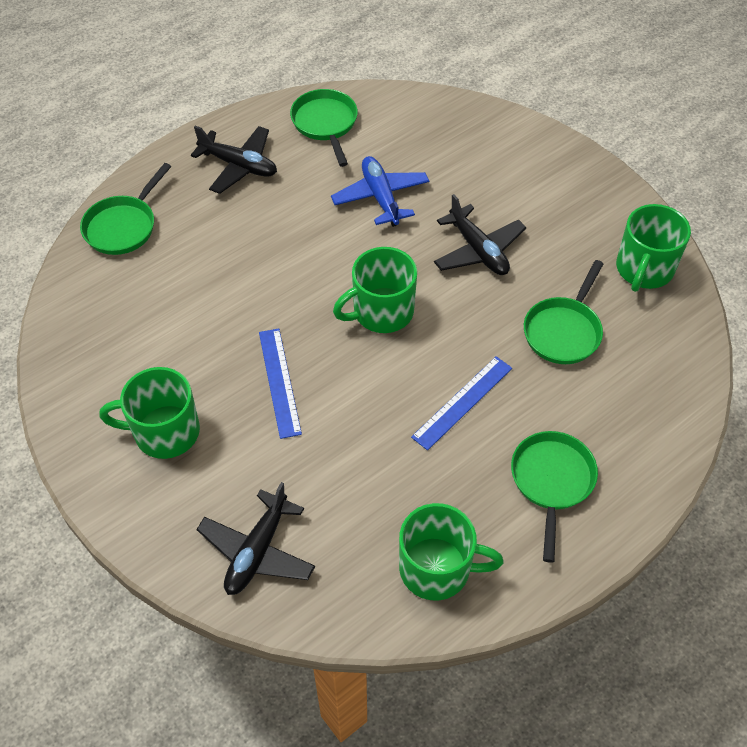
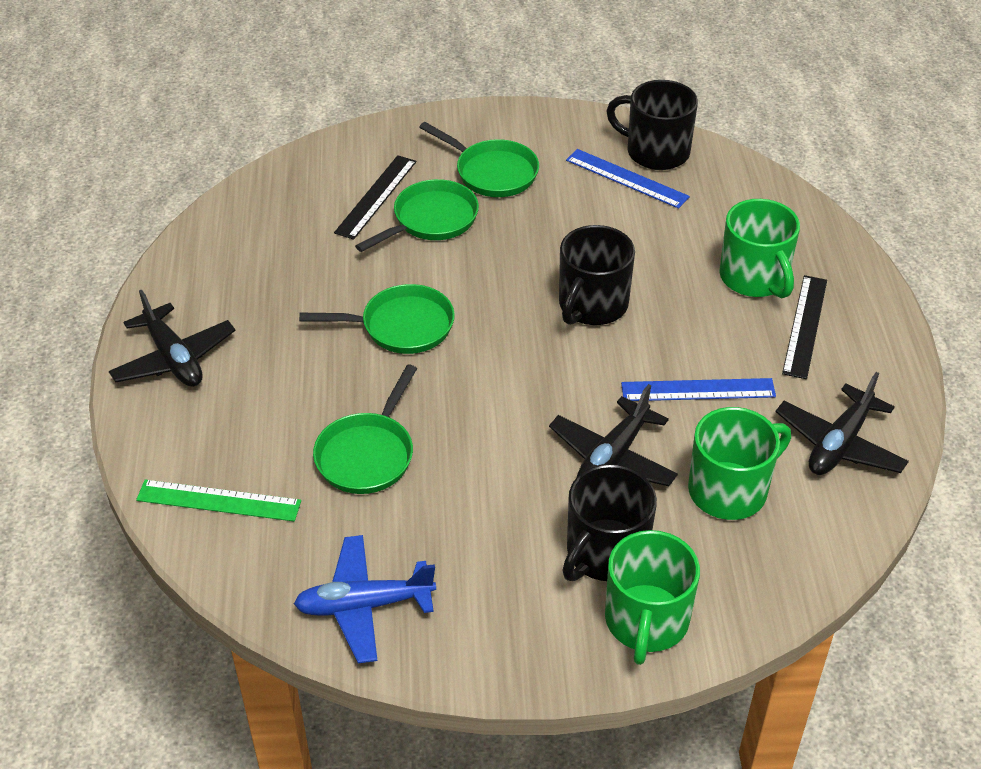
black mug: none = 0 -> [559,225,635,325] [562,464,657,581] [606,80,698,170] = 3
black ruler: none = 0 -> [334,155,416,240] [782,275,827,379] = 2
green mug: [99,367,200,459] [333,247,417,333] [399,503,504,601] [616,204,691,292] = 4 -> [605,530,700,665] [688,407,791,520] [719,199,800,298] = 3
green ruler: none = 0 -> [136,480,301,522] = 1

